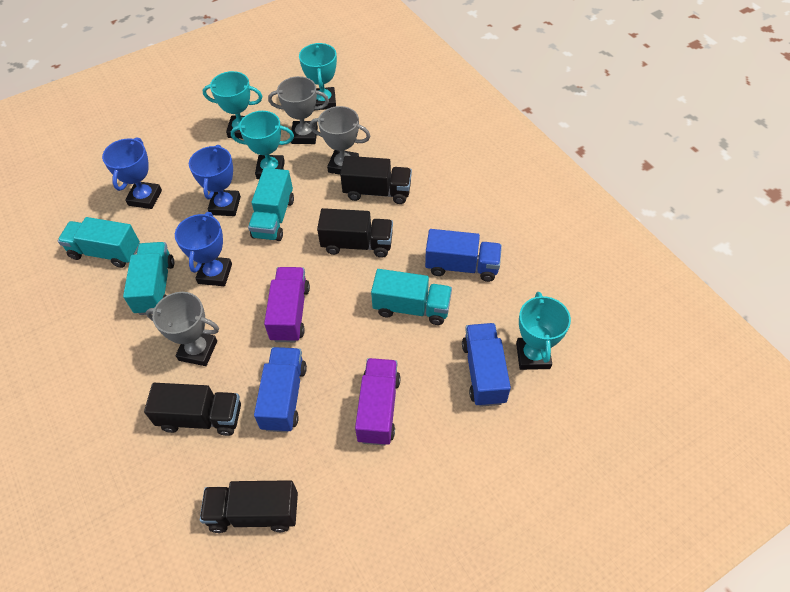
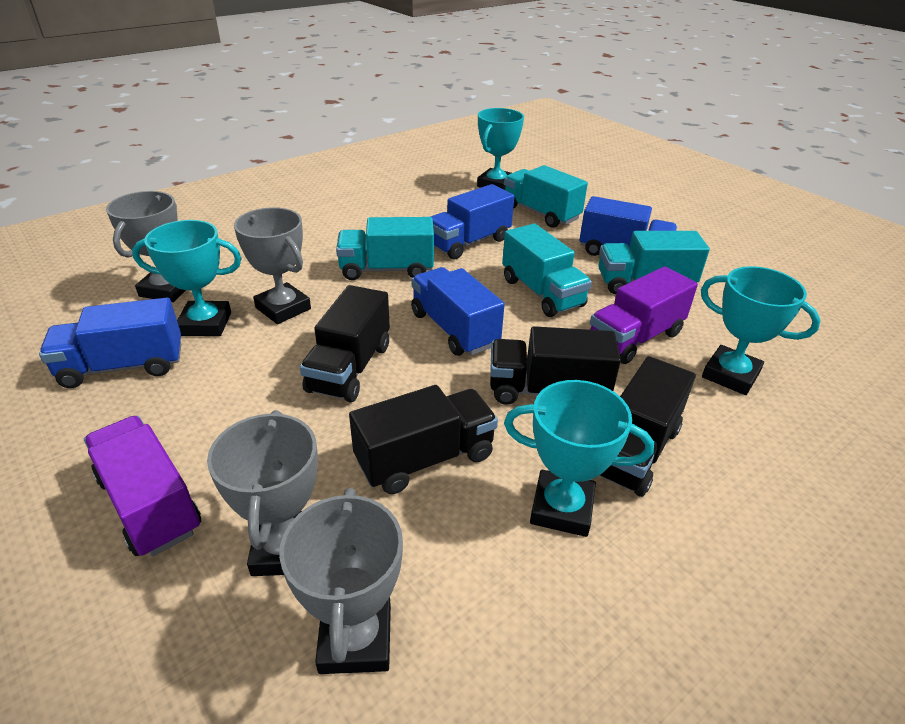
blue trophy: [102,137,162,209] [175,212,232,286] [189,145,241,216] = 3 -> none = 0
blue truck: [254,347,307,432] [425,229,502,282] [462,323,511,407] = 3 -> [39,298,181,388] [411,267,505,356] [430,184,514,260] [579,196,677,256] = 4
grey trophy: [146,292,219,366] [268,76,329,144] [310,106,370,175] = 3 -> [106,191,186,302] [207,410,318,576] [234,207,311,324] [279,488,403,674] = 4

